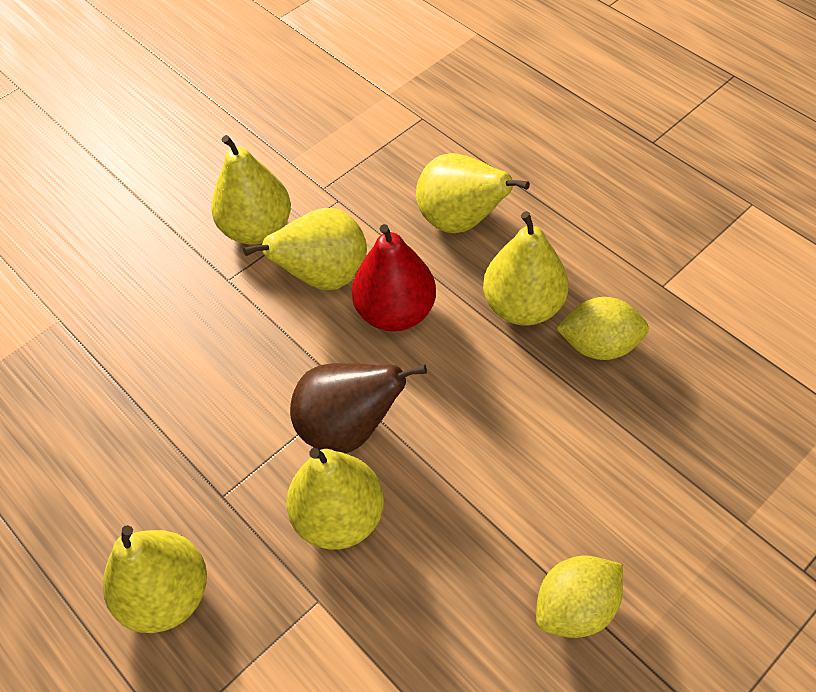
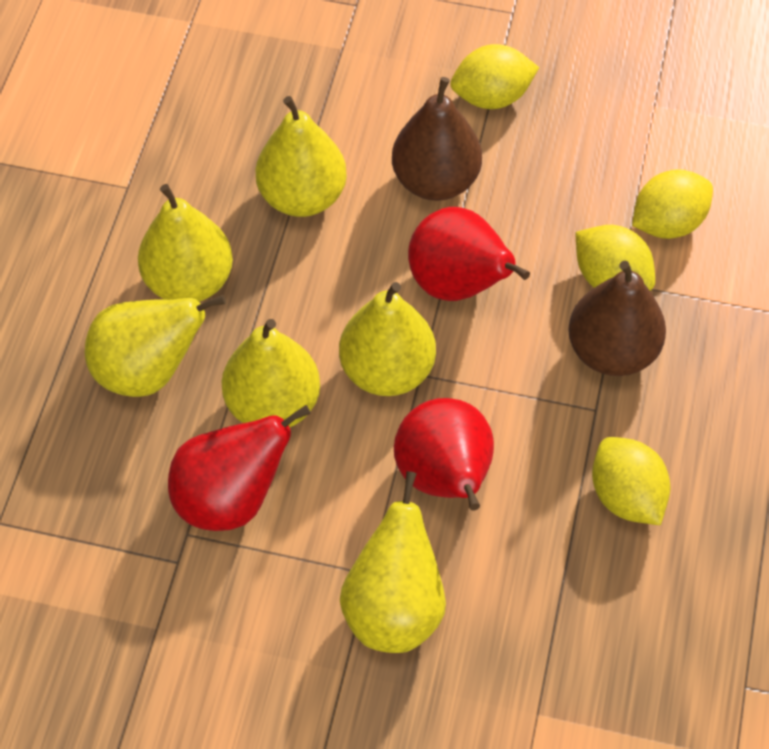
brown pear: [290,363,427,453] = 1 -> [392,77,482,201] [568,261,666,376] = 2
red pear: [352,224,436,332] = 1 -> [168,405,311,531] [394,398,494,511] [408,207,530,301] = 3
yellow lemon: [536,555,623,638] [556,297,649,360] = 2 -> [451,44,539,109] [576,225,655,291] [592,437,671,525] [632,169,713,239] = 4

